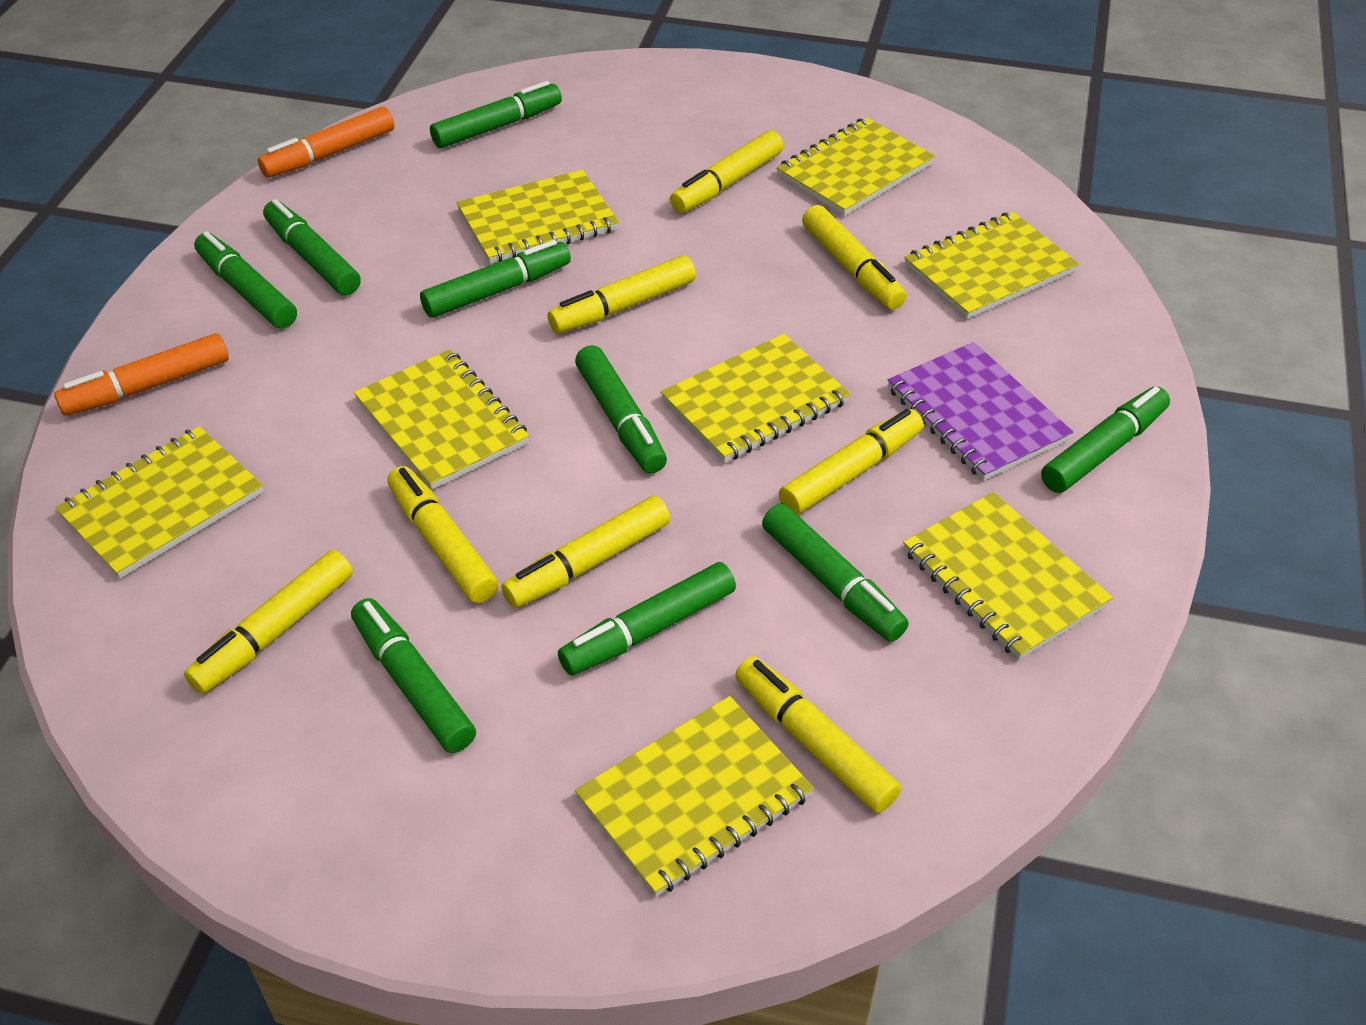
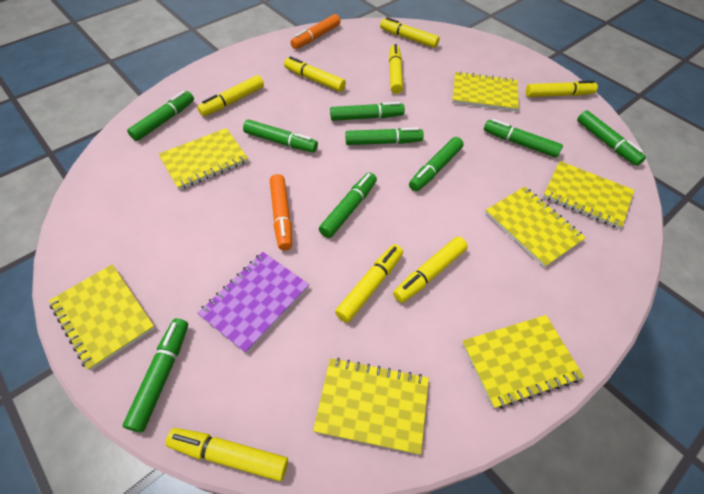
yellow notebook: [55,426,263,579] [354,349,529,490] [456,169,619,264] [575,696,814,897] [660,334,850,463] [776,117,935,216] [903,492,1113,660] [904,212,1079,319] = 8 -> [49,264,155,371] [159,128,248,190] [313,358,429,455] [452,71,519,111] [462,315,584,409] [485,186,586,268] [543,161,634,229] = 7

